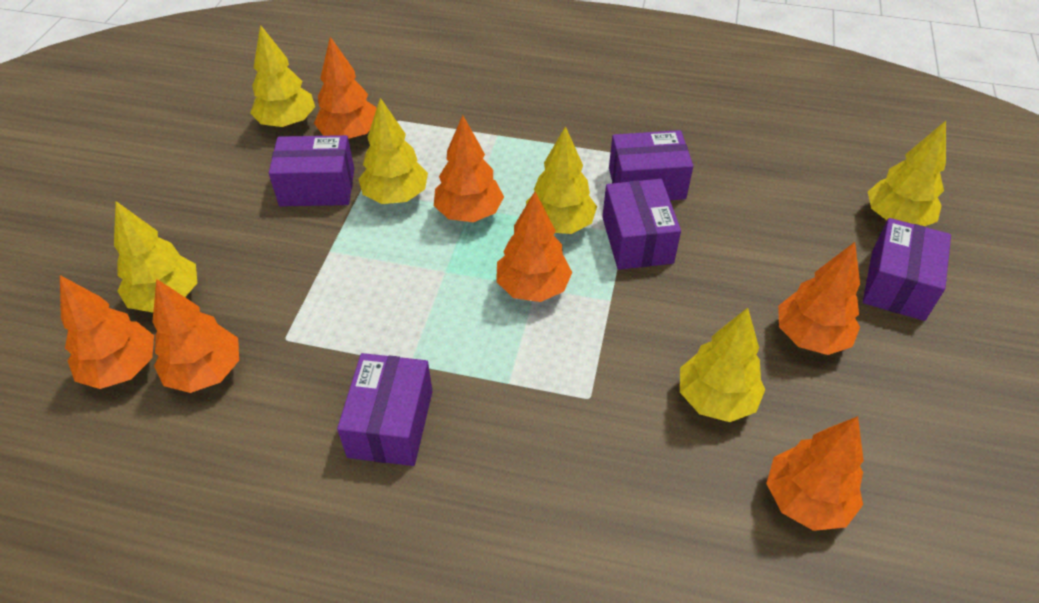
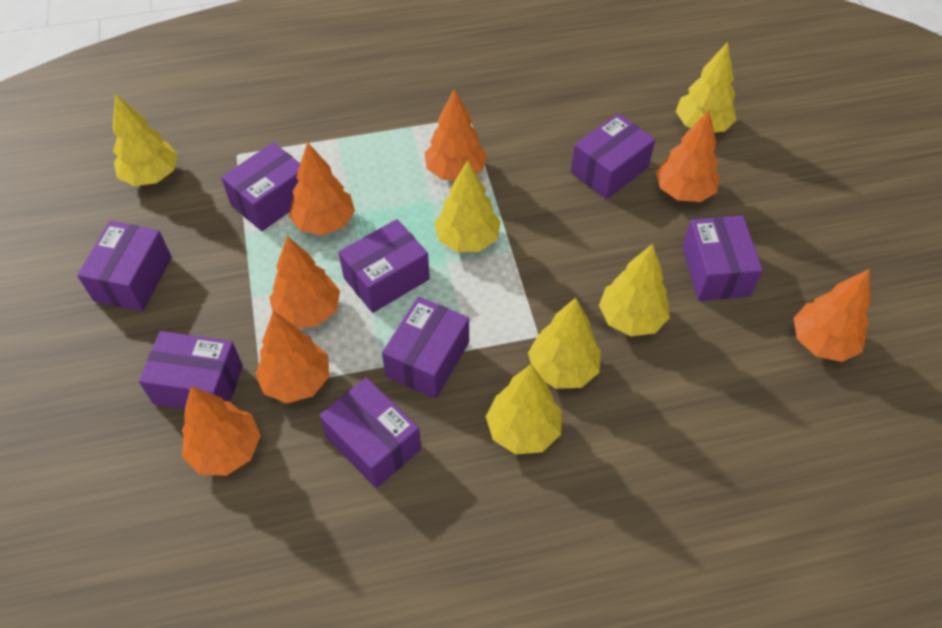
purple box: [269,135,354,207] [337,353,433,466] [602,179,681,270] [609,130,693,200] [863,218,951,321] = 5 -> [77,221,172,311] [139,331,243,409] [221,142,300,231] [319,377,421,488] [338,219,430,313] [382,297,469,399] [571,113,655,199] [682,215,763,301] = 8

